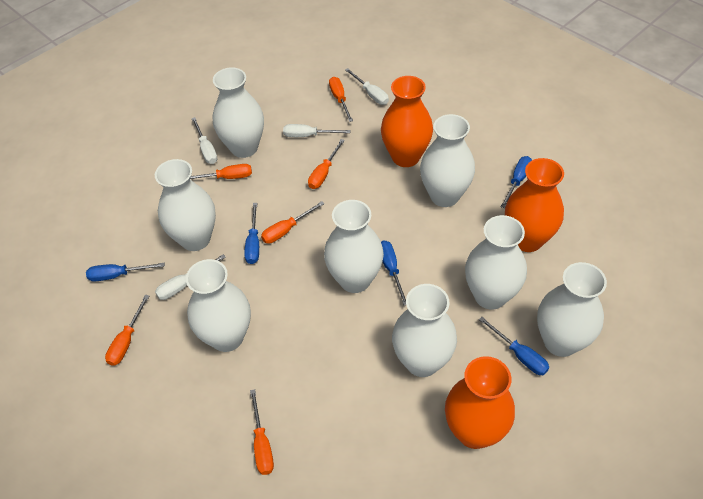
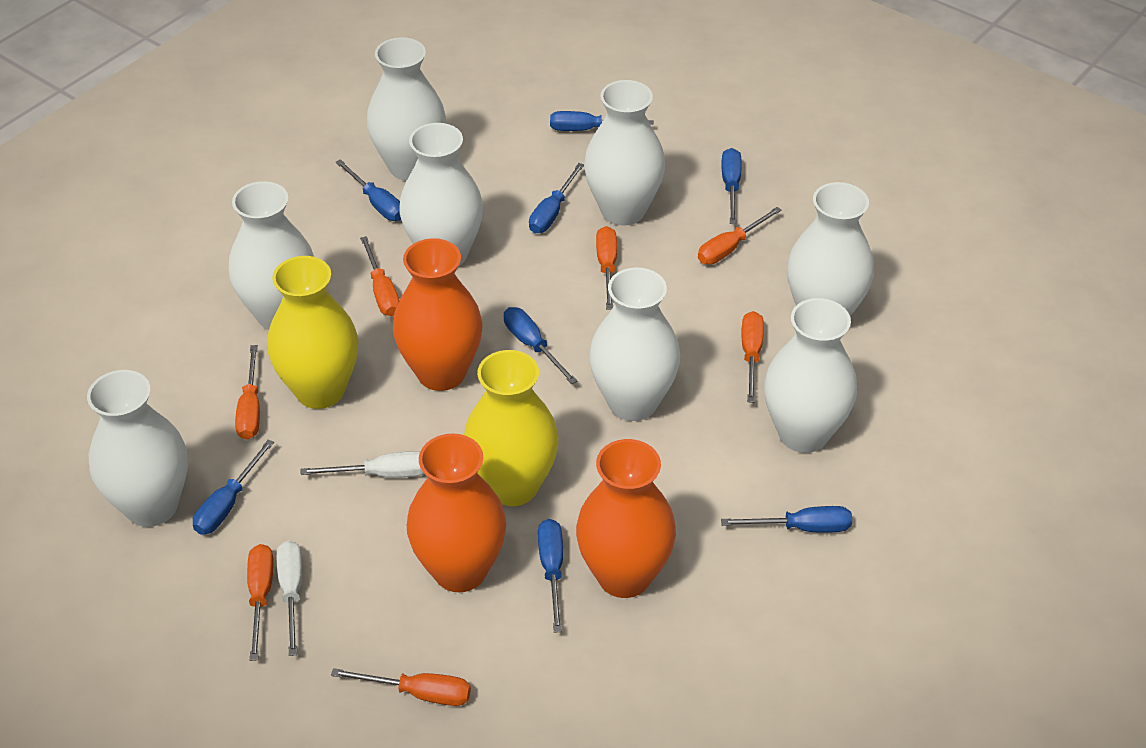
blue screwdriver: [86,263,165,282] [244,203,259,264] [381,240,406,306] [479,317,549,375] [501,156,532,208] = 5 -> [193,440,274,535] [335,159,401,221] [504,307,577,384] [529,163,584,233] [538,519,563,633] [550,111,654,131] [721,148,742,224] [721,506,852,533] = 8
orange screwdriver: [105,295,149,366] [190,164,252,179] [250,389,274,475] [261,201,325,244] [308,139,345,189] [329,77,353,122] = 6 -> [235,345,260,440] [247,544,274,661] [331,668,471,706] [360,236,400,316] [596,226,617,309] [698,207,782,265] [742,311,764,403] = 7
white screwdriver: [155,254,226,300] [192,117,217,164] [283,124,351,137] [345,68,389,105] = 4 -> [277,541,302,656] [301,451,424,478] = 2
yellow vase: none = 0 -> [267,256,358,409] [464,350,559,506] = 2

